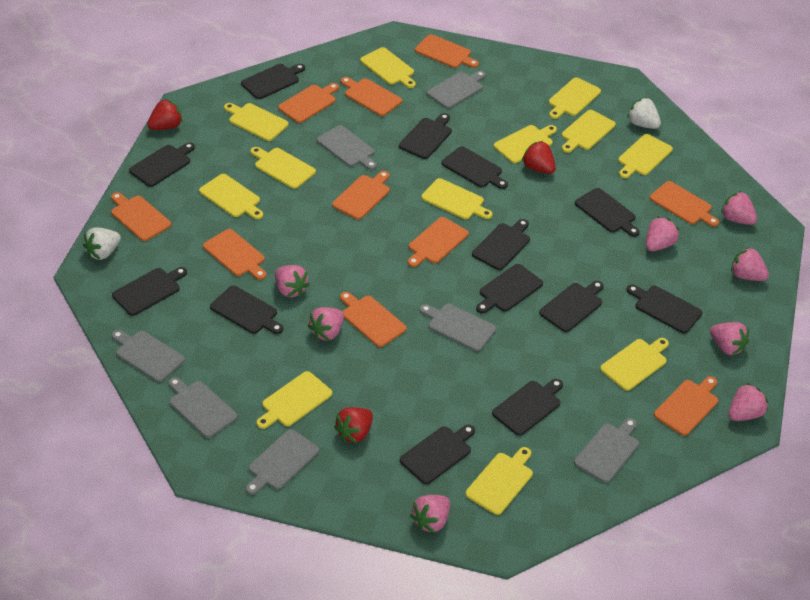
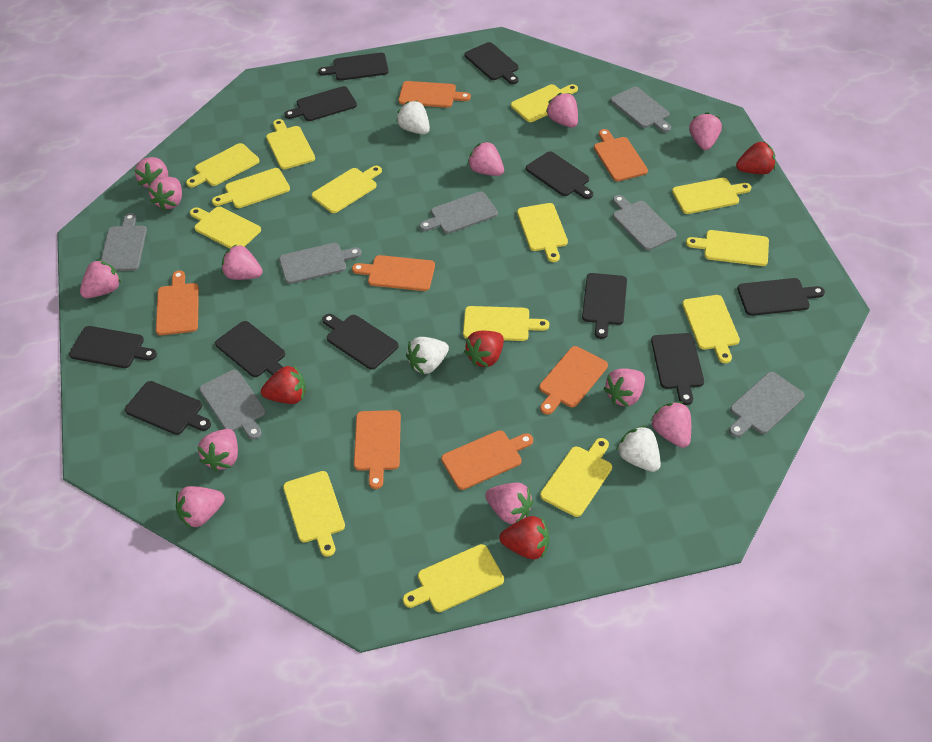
black cutting board: [112,267,187,316] [129,142,195,187] [210,286,283,334] [241,64,305,99] [399,113,452,159] [400,425,475,484] [442,146,508,189] [472,219,530,270] [476,264,543,314] [492,379,563,436] [539,281,604,332] [575,188,640,237] [627,285,703,334] = 13 -> [69,326,157,368] [125,381,211,435] [215,321,285,377] [284,86,357,121] [318,53,389,81] [322,314,399,370] [464,42,519,84] [526,151,593,199] [582,273,627,339] [651,333,704,405] [737,278,825,316] = 11
orange cutting board: [111,192,171,241] [203,229,266,280] [278,83,339,123] [332,171,390,220] [340,292,406,347] [341,77,402,116] [408,217,469,267] [415,34,479,68] [650,181,719,227] [654,376,718,436] = 10 -> [156,271,199,335] [352,255,435,291] [354,410,401,489] [398,81,471,108] [441,430,533,490] [539,346,608,415] [594,129,648,181] = 7
pink strawberry: [275,265,310,297] [308,307,344,341] [410,495,450,533] [646,217,679,251] [710,322,749,355] [721,191,757,225] [728,383,768,421] [731,247,769,281] = 8 -> [80,259,121,298] [135,157,168,188] [148,177,182,211] [176,486,225,528] [197,429,238,472] [221,244,263,280] [467,141,504,176] [485,483,533,524] [546,93,578,128] [603,368,645,407] [650,402,691,448] [689,112,722,150] = 12
red strawberry: [147,99,182,130] [334,407,373,443] [522,141,556,174] = 3 -> [261,365,306,404] [464,331,504,367] [499,516,549,559] [736,142,776,174] = 4
white strawberry: [83,227,121,260] [627,97,661,129] = 2 -> [396,100,430,135] [406,337,449,374] [616,425,661,472] = 3
yellow cutting board: [199,174,263,219] [224,103,289,141] [251,147,316,189] [257,371,332,429] [360,47,416,88] [421,178,492,219] [465,447,533,515] [494,125,557,163] [549,77,601,119] [562,110,616,153] [600,338,669,391] [618,134,673,178] = 12 -> [186,143,260,187] [190,207,261,248] [212,168,290,208] [266,119,315,169] [283,471,345,557] [312,166,382,213] [403,544,504,612] [463,306,549,341] [511,84,578,122] [517,203,568,262] [540,438,612,517] [672,178,751,214] [682,295,740,363] [686,230,769,266] = 14

